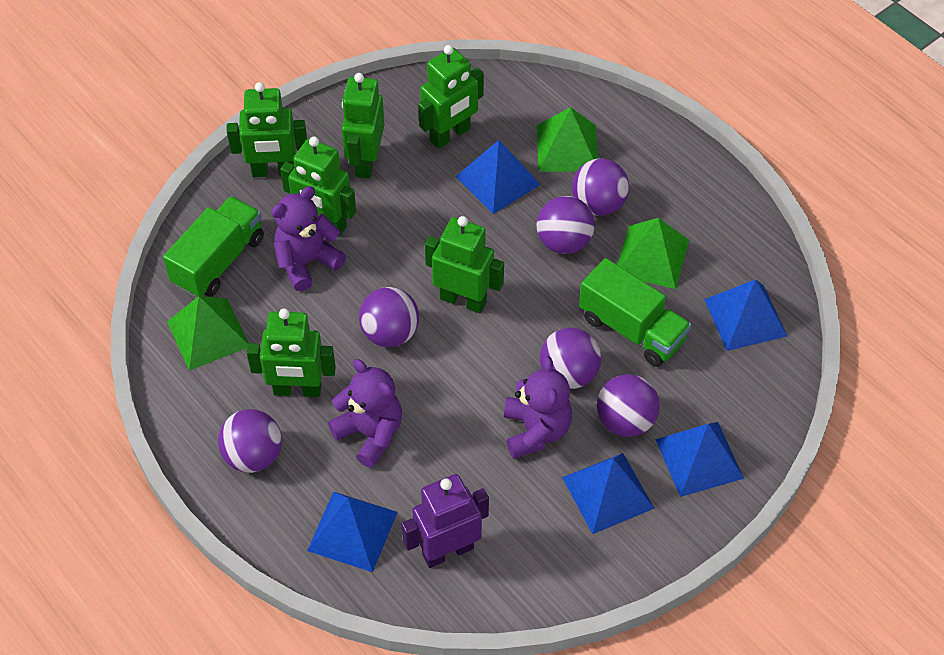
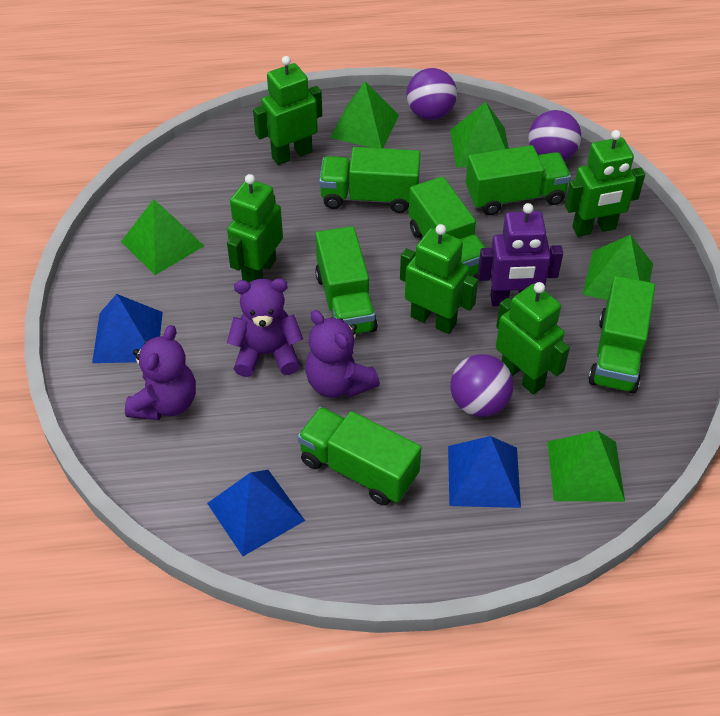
blue pyramid: [307,492,398,572] [456,140,541,214] [562,453,655,534] [655,422,744,497] [704,279,787,351] = 5 -> [92,294,163,363] [207,470,305,556] [448,436,521,508] = 3
green pyramid: [167,296,248,371] [537,107,598,172] [617,218,689,289] = 3 -> [121,199,204,275] [330,81,399,148] [450,102,509,168] [547,430,625,502] [583,235,653,300] = 5
green robot: [226,82,307,177] [246,308,336,397] [280,137,356,236] [342,73,384,179] [418,45,484,149] [425,216,504,313] = 6 -> [227,174,283,282] [253,56,322,165] [400,224,478,334] [496,282,570,394] [565,130,645,237] = 5
green truck: [163,196,264,298] [579,258,691,367] = 2 -> [297,407,421,506] [315,226,378,334] [319,147,420,213] [409,176,486,276] [466,145,571,215] [588,276,655,393] = 6
purple ball: [218,409,282,473] [359,287,419,347] [537,196,595,254] [540,328,601,389] [572,158,629,216] [597,374,660,437] = 6 -> [407,68,457,120] [450,354,513,417] [528,110,581,161] = 3

